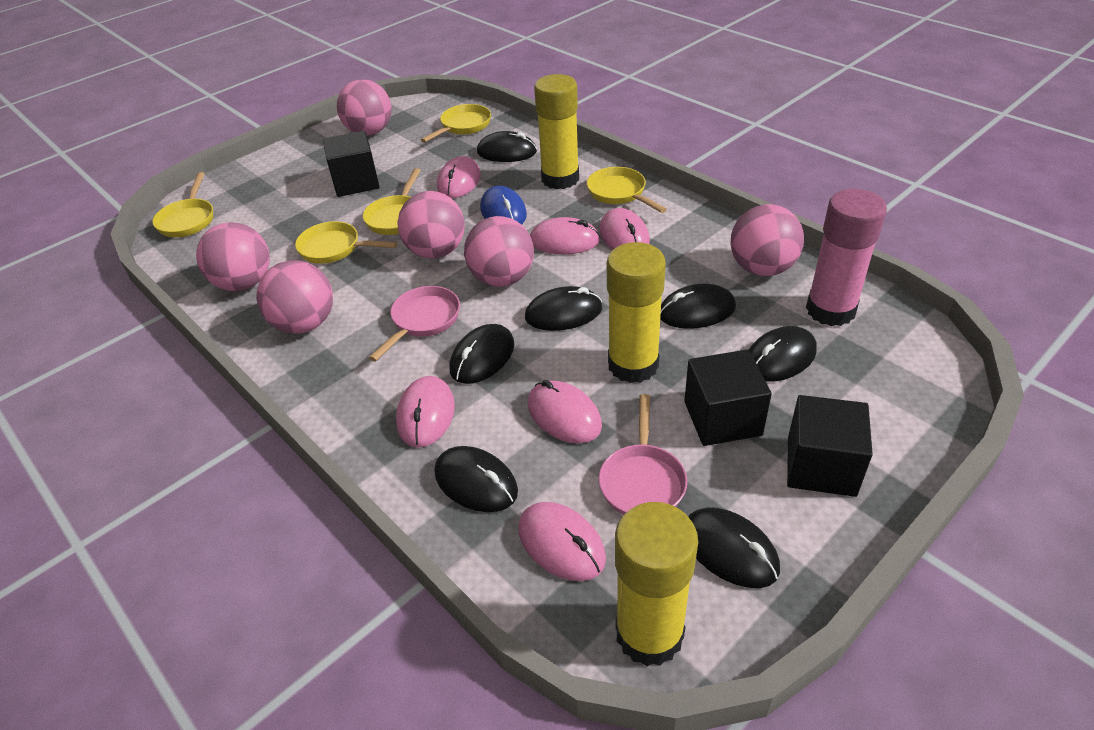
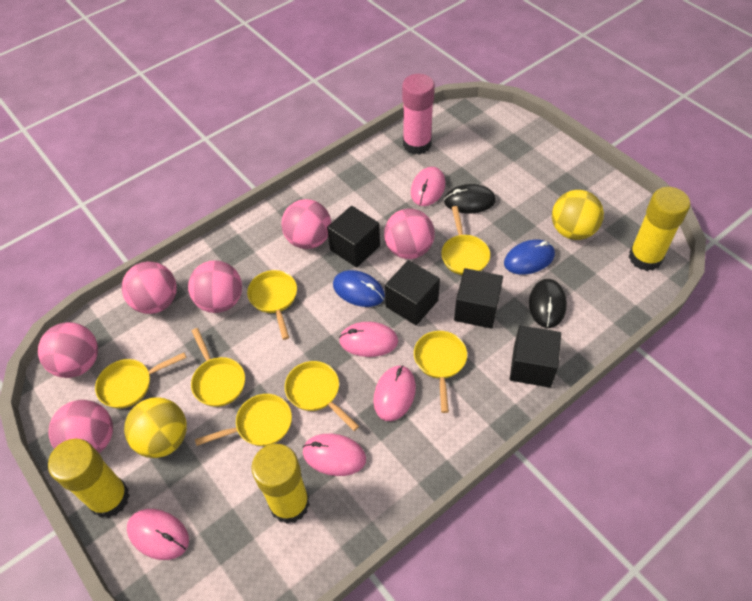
black cube: [323,131,380,197] [684,349,772,446] [787,395,873,497] = 3 -> [327,206,380,268] [385,260,440,325] [454,268,503,329] [510,325,561,388] = 4
black mouse: [435,446,518,512] [449,324,514,384] [477,131,537,162] [525,286,602,331] [660,284,736,329] [688,507,780,588] [749,326,817,382] = 7 -> [444,184,496,213] [529,279,567,328] = 2
blue mouse: [480,186,527,225] = 1 -> [333,270,385,307] [504,240,555,275] = 2
pink mouse: [396,376,455,447] [437,156,481,198] [518,502,606,581] [528,380,602,443] [530,217,600,254] [599,208,650,250] = 6 -> [127,509,189,560] [303,434,366,476] [339,322,398,357] [373,365,416,421] [411,167,445,206] = 5
pink pan: [369,286,460,361] [599,394,687,515] = 2 -> none = 0
yellow ball: none = 0 -> [124,397,187,458] [552,190,604,240] = 2
yellow pan: [152,172,213,237] [295,221,397,264] [363,168,421,235] [421,104,491,143] [587,167,667,213] = 5 -> [95,353,187,409] [191,328,245,407] [195,394,292,446] [247,270,297,340] [285,361,359,431] [414,331,467,413] [441,206,490,275] = 7

